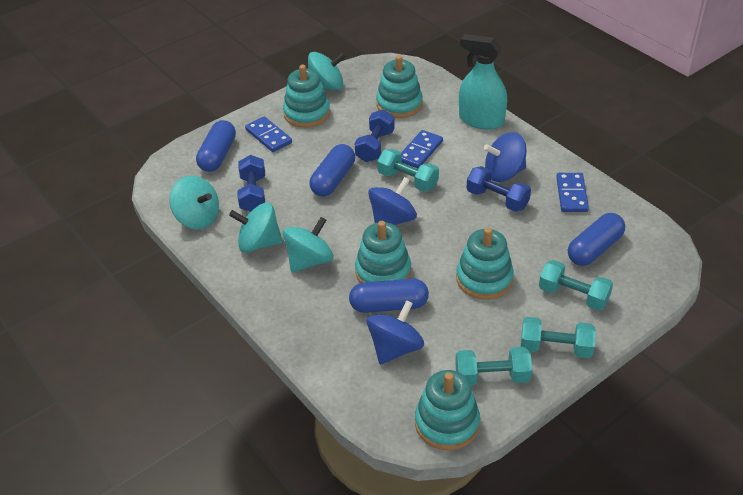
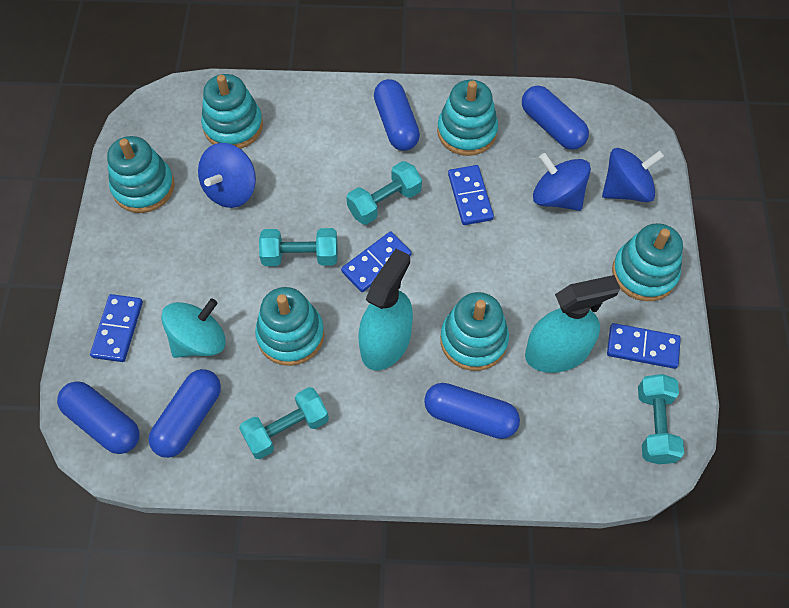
blue capsule: [196,120,236,172] [309,144,355,196] [349,279,429,313] [568,213,625,266] = 4 -> [57,382,140,454] [149,369,221,458] [374,79,420,151] [424,383,520,439] [522,86,589,150] = 5
blue domino: [245,116,292,152] [401,130,443,169] [556,173,589,212] = 3 -> [90,294,143,362] [341,231,412,292] [448,165,494,225] [607,323,681,369] = 4
blue dumbbell: [237,155,265,212] [355,110,395,162] [467,166,531,212] = 3 -> none = 0
turquoise spinning top: [170,176,219,229] [229,202,283,253] [283,217,333,273] [308,52,346,90] = 4 -> [161,299,226,358] = 1
turquoise spray bottle: [459,34,507,130] = 1 -> [358,249,413,370] [525,275,620,373] = 2
turquoise stacking toy: [283,65,330,128] [355,221,411,283] [376,55,423,118] [415,370,480,450] [456,227,514,300] = 5 -> [107,136,175,213] [201,74,263,149] [255,287,324,366] [437,80,498,156] [440,292,509,371] [612,223,683,301] = 6

